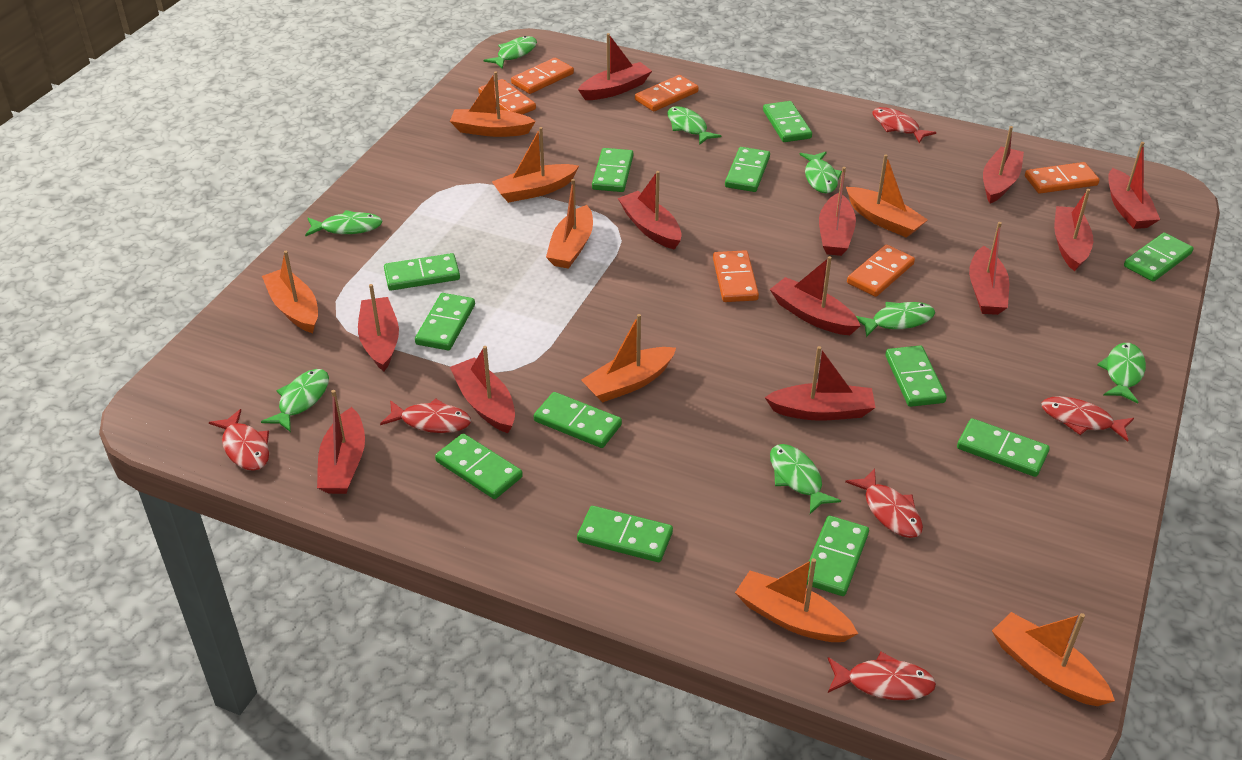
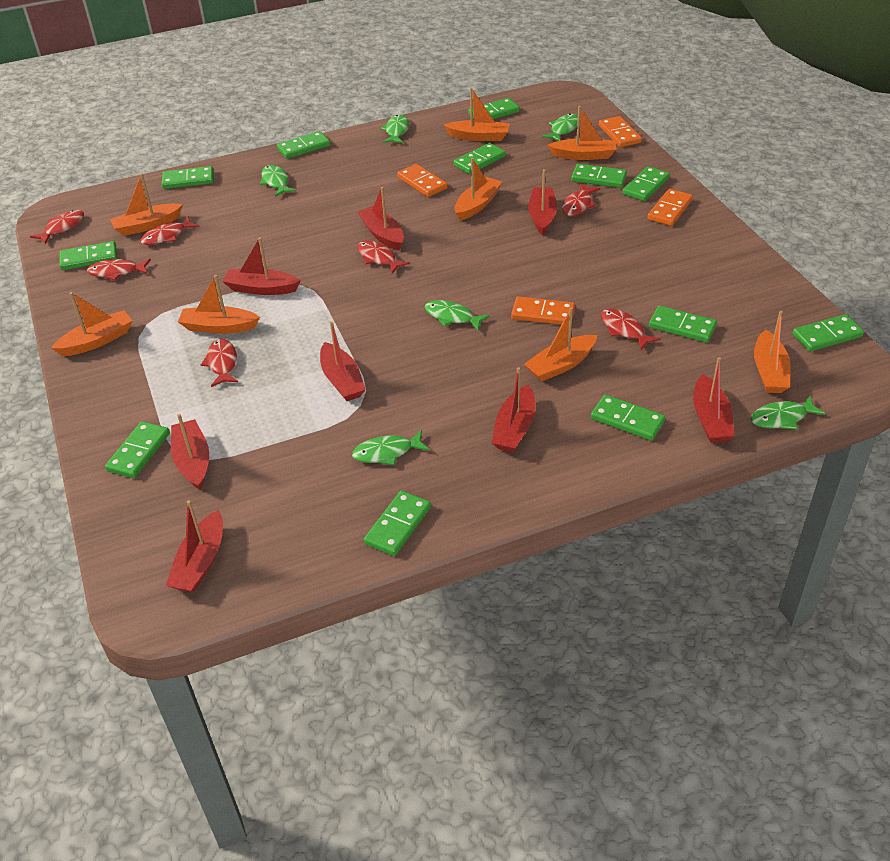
green fish: [261,369,329,432] [305,210,383,236] [484,36,537,69] [667,106,721,145] [770,444,841,514] [800,152,842,193] [856,302,935,337] [1097,343,1146,404] = 8 -> [260,165,296,197] [352,430,429,465] [380,115,409,143] [425,300,490,330] [542,114,578,141] [751,396,826,430] = 6
orange domino: [478,79,536,115] [511,58,574,94] [635,75,699,111] [713,250,759,302] [847,245,915,297] [1025,162,1100,194] = 6 -> [397,164,448,197] [511,296,575,325] [599,116,642,147] [648,189,693,226] = 4
red boat: [317,390,365,494] [358,284,399,371] [450,346,515,433] [578,33,652,100] [618,171,682,250] [764,346,876,421] [770,256,860,335] [819,167,856,256] [969,222,1009,315] [983,126,1024,203] [1054,189,1093,271] [1108,142,1160,229] = 12 -> [166,500,223,593] [171,414,209,490] [222,237,301,295] [320,321,366,401] [357,187,404,250] [492,367,536,452] [528,169,557,235] [693,357,734,443] = 8
red fish: [209,409,269,471] [380,398,471,433] [828,652,936,700] [845,469,923,538] [872,107,936,143] [1041,396,1134,442] = 6 -> [30,210,84,244] [87,259,151,280] [140,216,200,245] [201,339,238,387] [357,240,410,274] [562,184,600,216] [601,308,660,350] = 7

